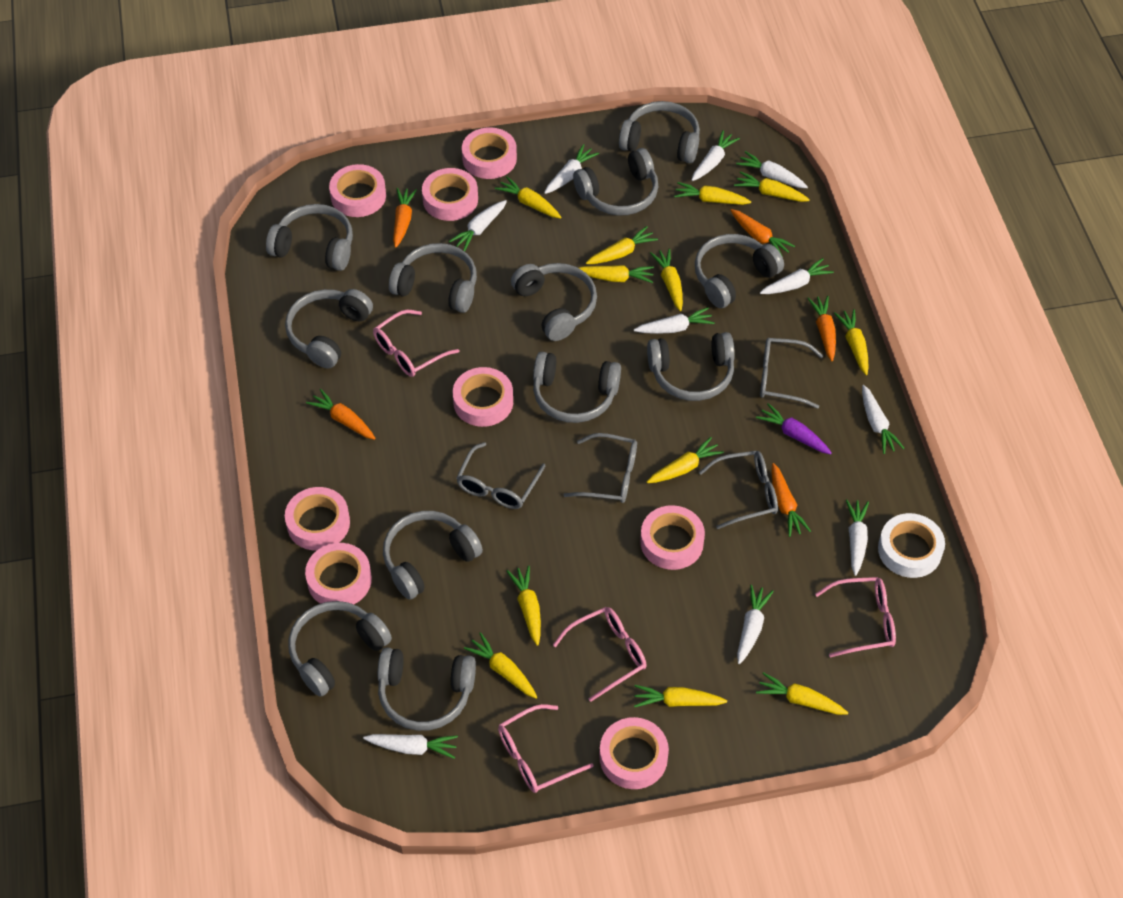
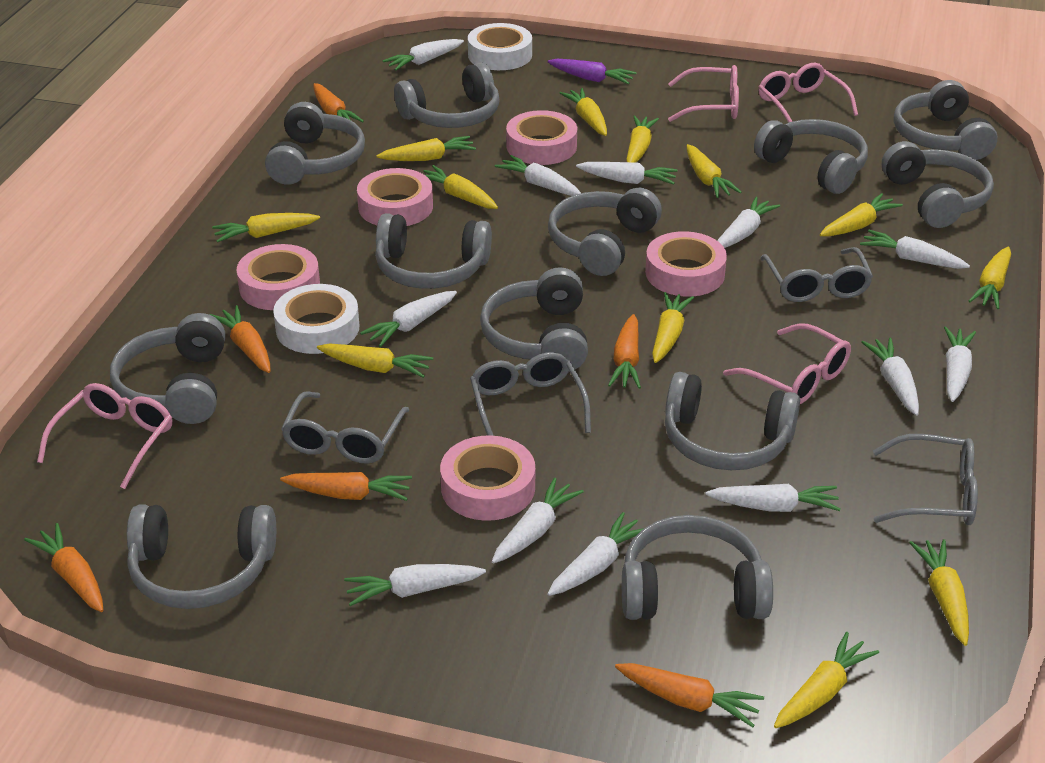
orange carrot: [306,389,376,440] [393,188,417,248] [730,209,795,257] [771,463,811,537] [807,296,836,361] = 5 -> [24,523,103,612] [210,305,270,373] [280,472,412,501] [313,83,364,122] [608,314,641,389] [615,663,764,727] = 6
pink tape: [285,487,350,550] [305,543,372,604] [329,164,386,217] [422,168,478,221] [453,367,513,427] [462,127,517,179] [599,717,669,789] [640,505,705,570] = 8 -> [236,244,320,310] [357,168,433,226] [440,435,535,521] [506,110,577,165] [645,231,727,297] = 5
white carrot: [363,734,458,759] [448,200,507,252] [544,144,599,194] [634,307,715,334] [691,130,740,181] [736,151,808,188] [737,585,774,664] [760,258,834,294] [846,499,869,576] [862,385,904,454] = 10 -> [344,564,486,606] [360,291,457,347] [383,39,464,71] [492,478,584,563] [495,155,581,196] [547,512,644,596] [576,162,678,185] [705,484,841,512] [717,197,780,248] [860,230,970,269] [861,338,919,416] [944,327,976,402] = 12
white tape: [878,513,945,578] = 1 -> [273,284,359,354] [468,23,532,70] = 2

